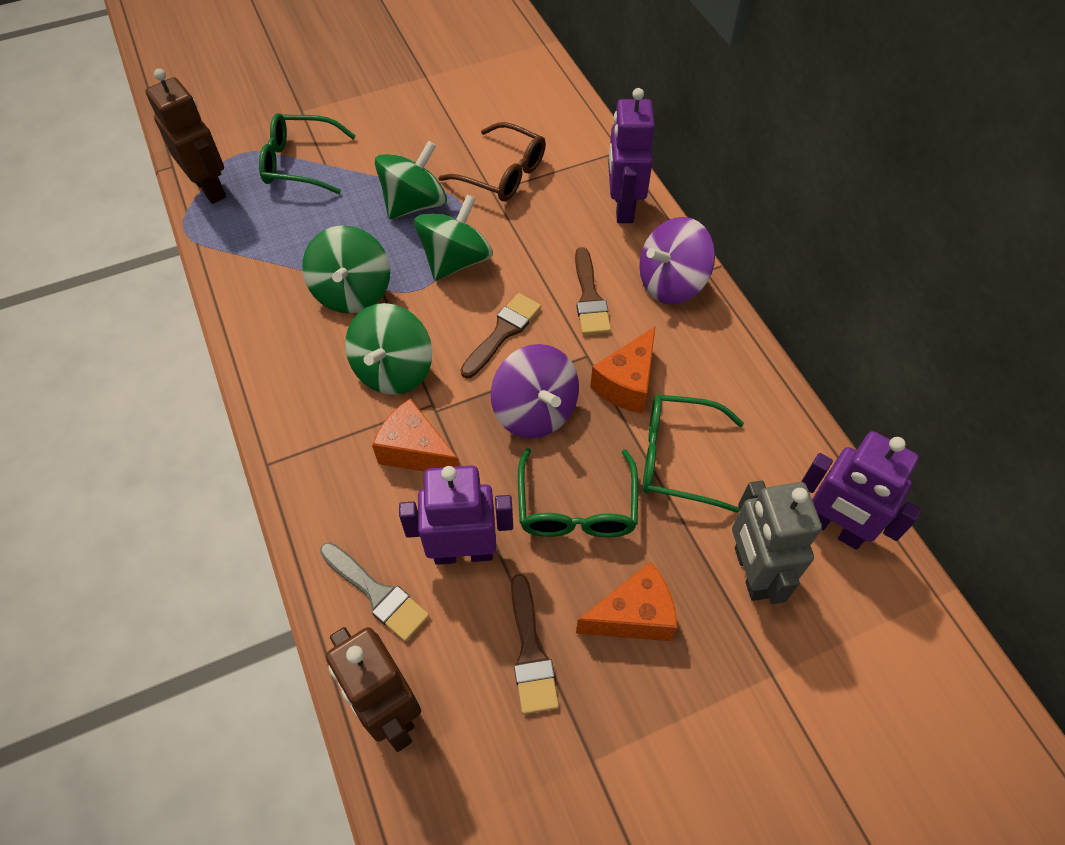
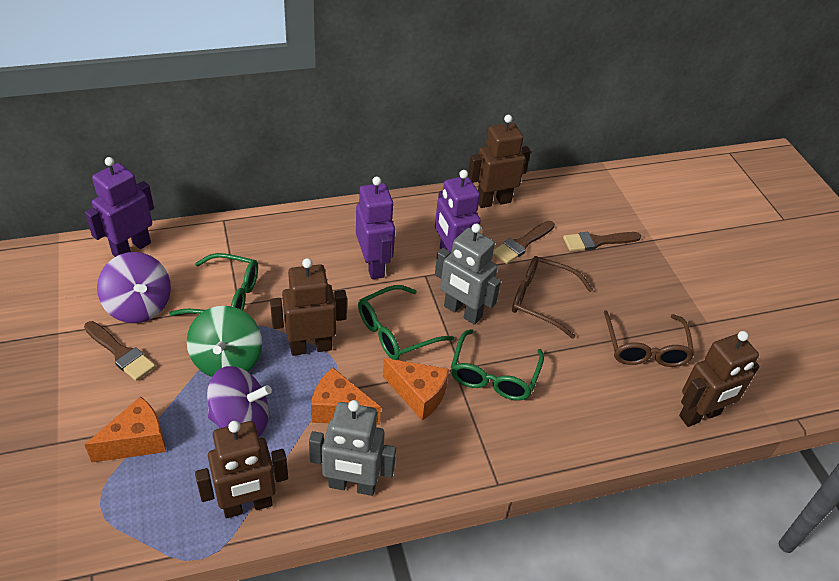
brown glasses: [438,122,546,201] = 1 -> [512,256,593,339] [604,310,695,367] = 2
brown robot: [145,68,226,204] [326,627,421,752] = 2 -> [195,421,288,518] [270,258,347,356] [468,115,531,208] [679,331,760,427] = 4
green spinning top: [302,225,390,314] [345,303,432,395] [375,141,447,219] [414,194,493,281] = 4 -> [187,306,262,377] = 1
grey brush: [320,542,429,642] = 1 -> none = 0
grey robot: [732,480,822,604] = 1 -> [309,400,396,496] [435,224,501,325] = 2

